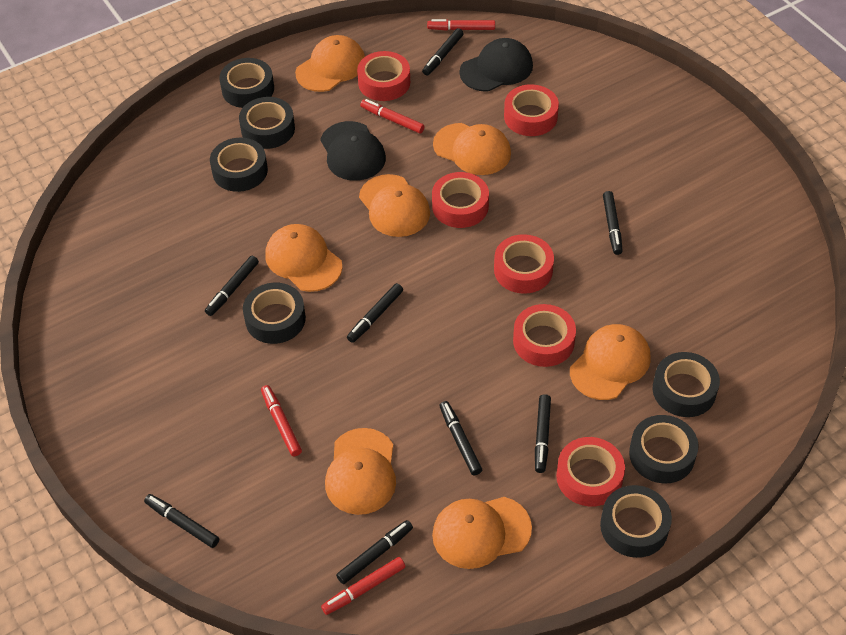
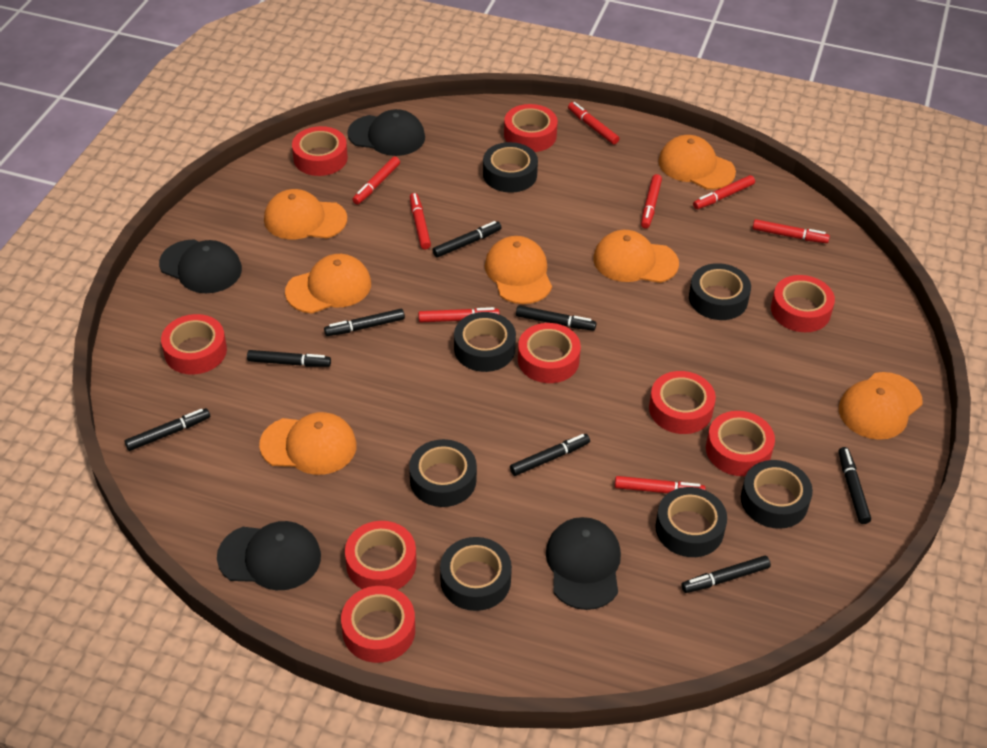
black cap: [320,121,386,181] [459,38,533,92] = 2 -> [159,240,242,293] [217,521,321,590] [347,109,425,156] [546,517,621,610] = 4
red marker: [261,385,302,457] [321,557,405,615] [360,99,425,134] [427,19,495,31] = 4 -> [352,156,400,205] [410,193,431,249] [418,307,500,322] [568,102,619,145] [615,476,706,493] [641,174,662,229] [693,175,755,209] [752,219,830,243] = 8
red tape: [357,51,410,101] [432,172,489,228] [494,234,554,294] [504,84,559,136] [513,304,576,367] [556,437,625,507] = 6 -> [161,314,227,375] [292,126,348,176] [341,586,415,663] [345,521,417,590] [504,104,558,152] [518,323,581,383] [649,371,716,434] [706,411,775,476] [771,275,835,332] = 9

